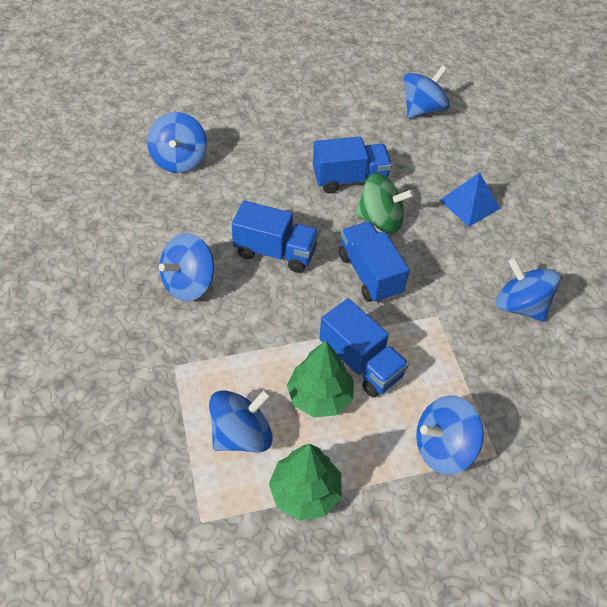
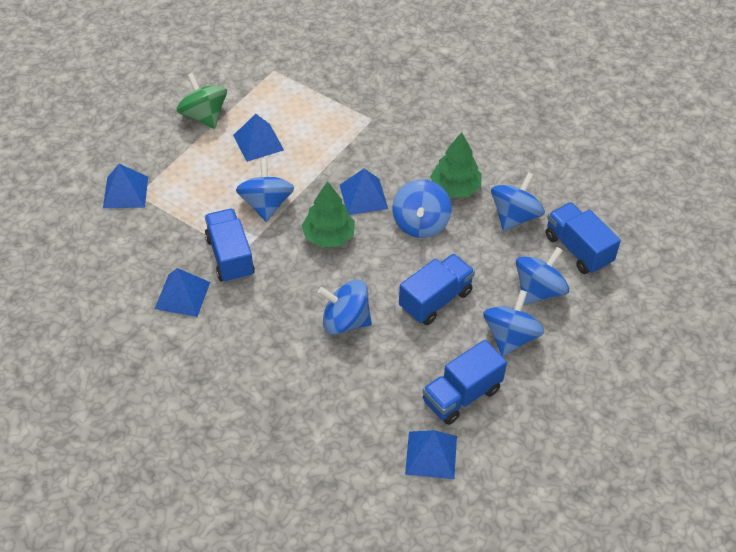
blue pyramid: [440,172,501,227] = 1 -> [103,164,148,208] [155,268,210,317] [233,114,284,162] [340,168,388,215] [405,430,457,479] = 5

